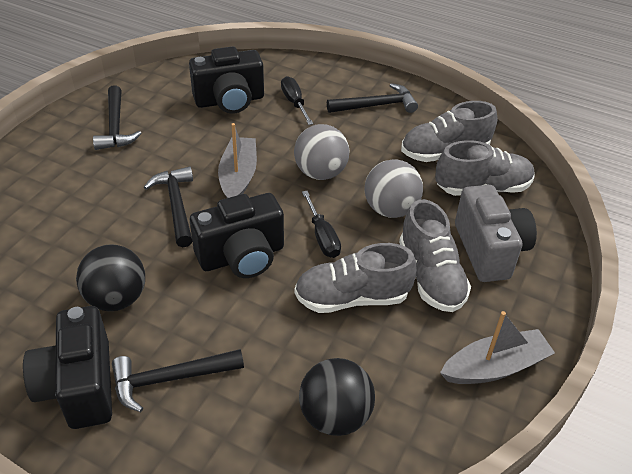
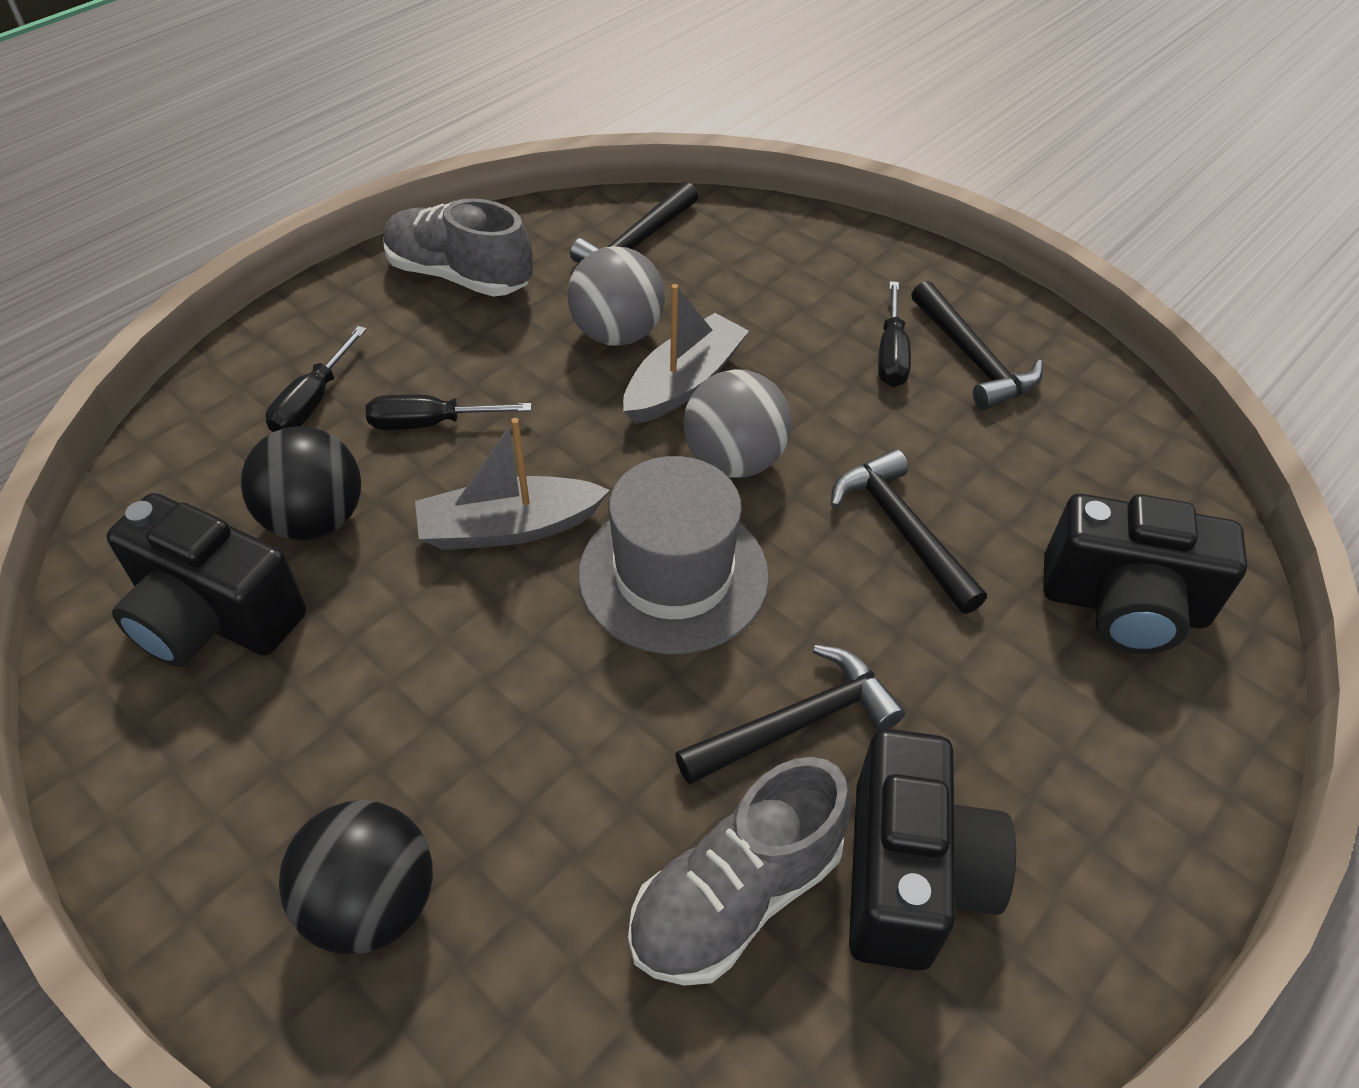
black screwdriver: [281,76,313,125] [302,191,341,258] = 2 -> [266,326,367,432] [366,394,531,430] [878,281,911,387] = 3
grey camera: [455,185,537,282] = 1 -> none = 0
grey hat: none = 0 -> [578,456,769,654] = 1
grey shoe: [294,243,417,313] [399,199,471,312] [401,101,497,162] [435,140,535,196] = 4 -> [383,198,533,297] [628,757,852,986] = 2

